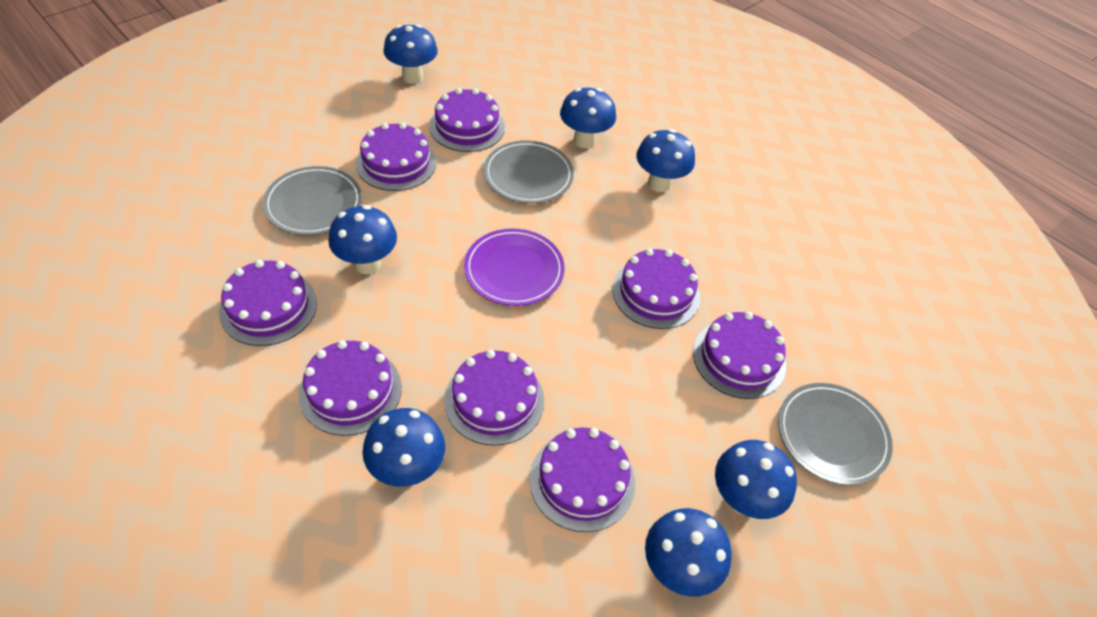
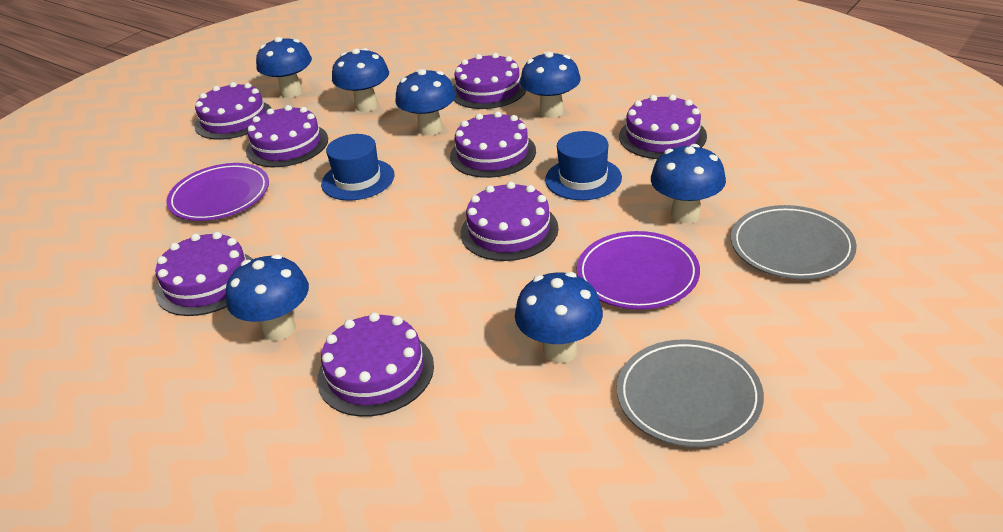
blue hat: none = 0 -> [321,134,394,201] [545,131,622,200] = 2
grey plate: [263,166,362,235] [484,140,574,204] [778,383,893,485] = 3 -> [617,340,764,447] [731,205,857,279] = 2
purple plate: [464,228,565,306] = 1 -> [166,163,269,221] [577,231,700,310] = 2

